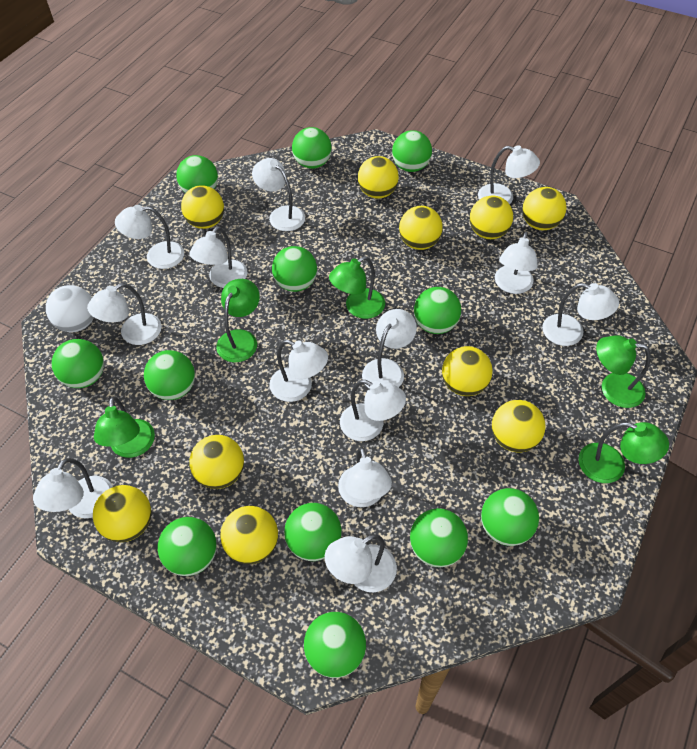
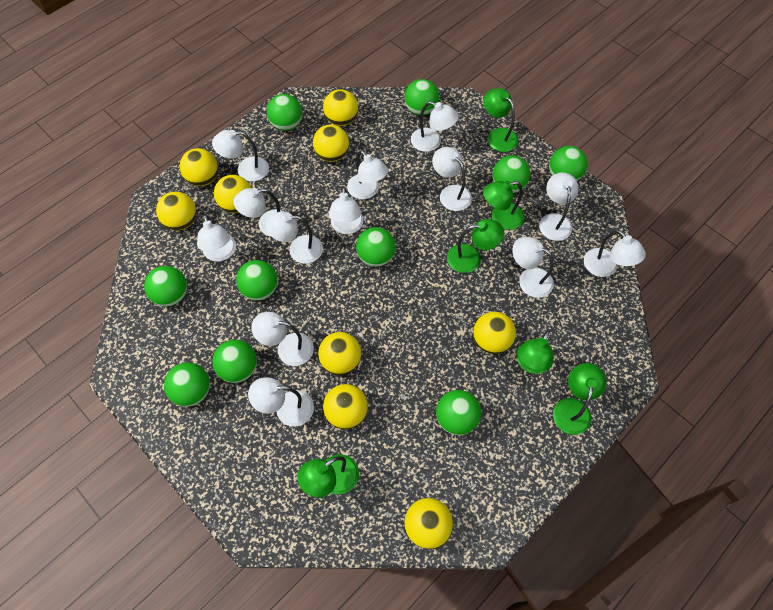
green ball: [52,339,104,388] [144,350,195,400] [158,517,217,576] [176,155,218,193] [272,246,317,292] [284,503,342,561] [292,127,332,169] [304,612,366,678] [392,130,432,172] [410,508,468,567] [414,287,461,334] [481,488,539,546] = 12 -> [144,266,187,307] [164,362,210,407] [212,340,257,383] [236,260,278,301] [267,94,302,131] [356,227,396,267] [404,79,439,116] [436,390,481,435] [492,155,530,193] [549,146,588,181] = 10
green lamp: [94,397,155,458] [216,279,260,362] [329,256,385,319] [578,422,669,483] [596,335,651,408] = 5 -> [297,455,359,497] [447,219,504,273] [483,88,518,152] [483,181,524,230] [516,330,553,374] [553,363,607,435] = 6
white ball: [46,285,94,332] = 1 -> none = 0
yellow ball: [93,485,151,542] [181,185,224,229] [189,435,244,489] [220,506,278,564] [358,156,399,199] [399,206,443,250] [442,346,493,396] [470,195,513,239] [492,400,546,452] [522,187,566,230] = 10 -> [156,192,197,230] [180,148,218,186] [214,175,251,213] [313,124,349,162] [318,332,361,375] [323,89,358,126] [323,384,368,429] [404,498,453,549] [473,312,516,354] = 9

